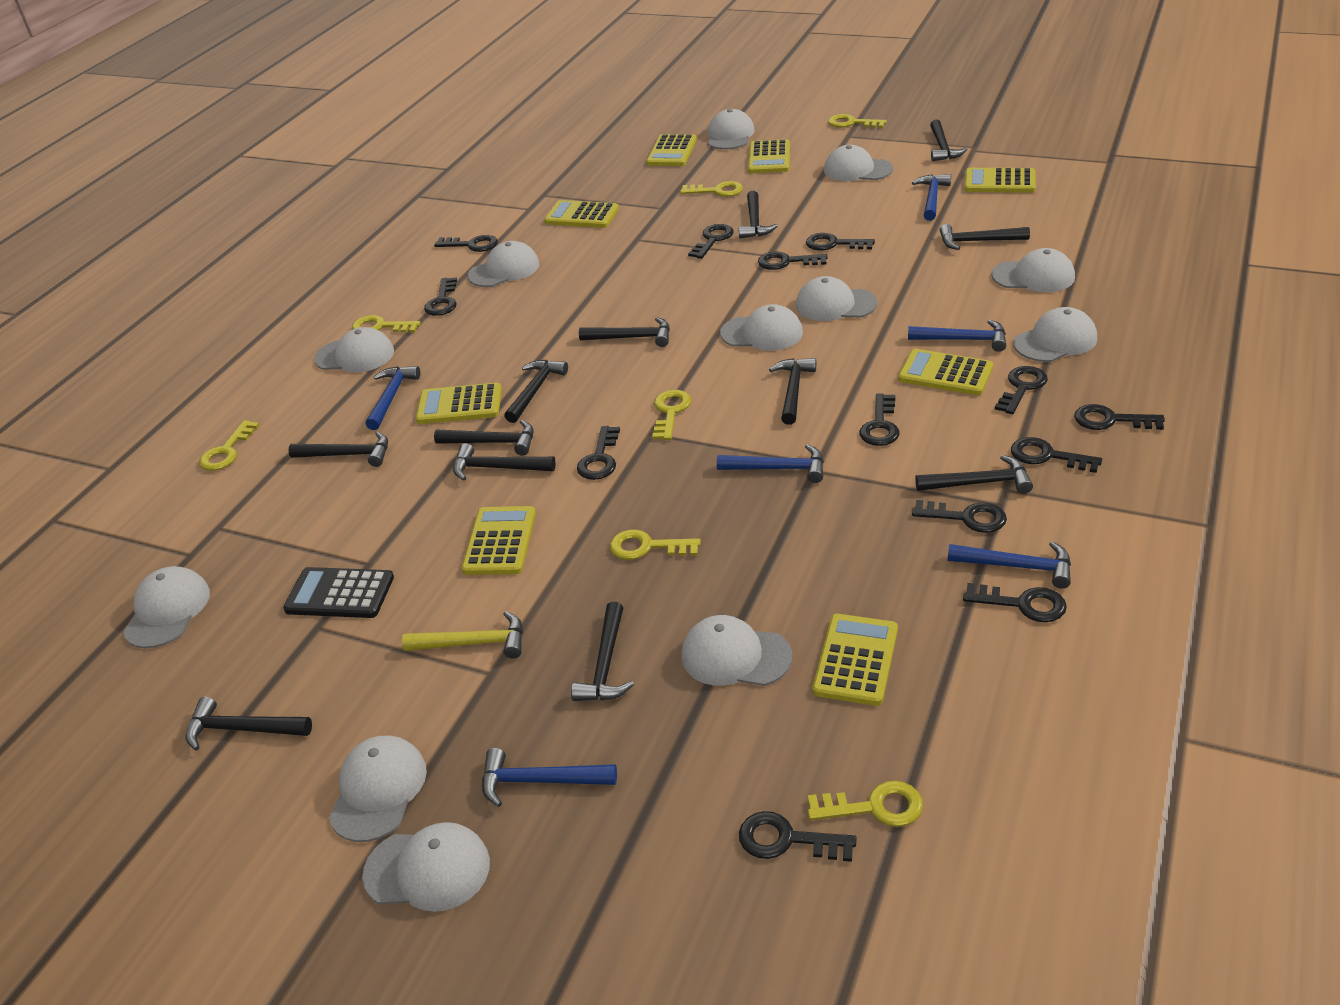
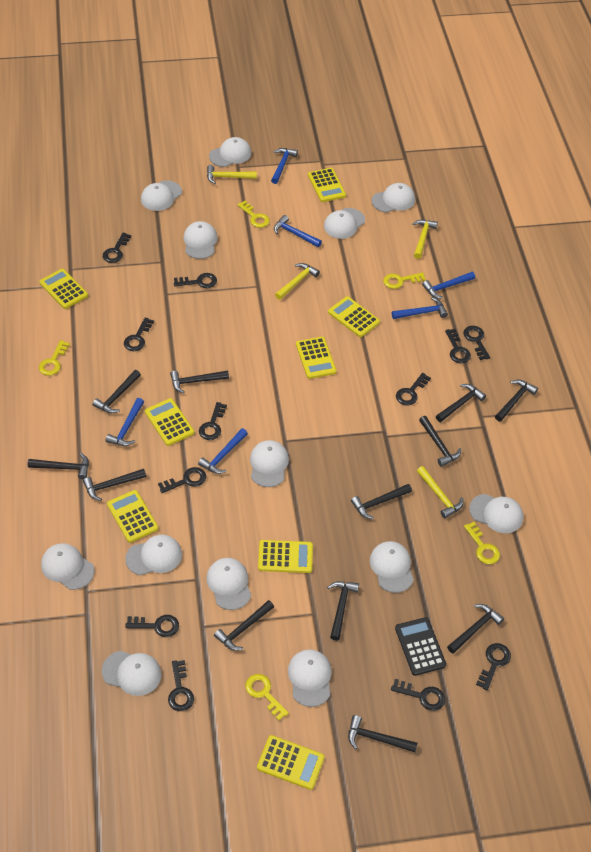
black key: [424,277,457,316] [434,235,498,252] [577,426,620,480] [688,224,734,259] [739,811,856,862] [758,251,828,270] [806,233,875,250] [859,393,899,446] [912,500,1007,533] [963,583,1067,622] [995,366,1048,414] [1011,437,1102,473] [1074,404,1165,430] = 13 -> [103,233,132,263] [124,317,154,351] [125,615,179,637] [158,467,206,493] [168,660,194,711] [174,273,217,288] [199,402,227,440] [391,679,445,711] [396,373,431,406] [445,329,471,364] [463,326,490,360] [476,643,511,691] = 12
white cap: [123,566,210,648] [314,327,394,372] [329,736,427,842] [362,822,490,912] [468,241,540,287] [681,615,792,686] [708,109,755,149] [720,304,803,351] [796,276,877,321] [824,145,893,181] [992,248,1075,292] [1014,307,1097,362] = 12 -> [41,543,95,590] [102,651,161,696] [125,535,182,575] [141,180,182,211] [184,221,218,259] [206,558,251,610] [209,137,251,167] [250,440,289,487] [288,649,332,707] [324,208,365,239] [370,541,414,593] [372,183,415,212] [469,494,523,533] = 13
yellow hammer: [402,611,523,659] = 1 -> [207,165,257,184] [275,263,320,300] [412,220,438,259] [417,466,463,519] = 4
yellow key: [199,420,259,471] [352,315,421,332] [610,529,701,560] [652,390,691,440] [680,181,743,197] [807,781,923,827] [828,114,887,128] = 7 -> [39,340,70,376] [237,201,270,228] [245,674,289,721] [383,272,426,289] [464,522,500,564] = 5

